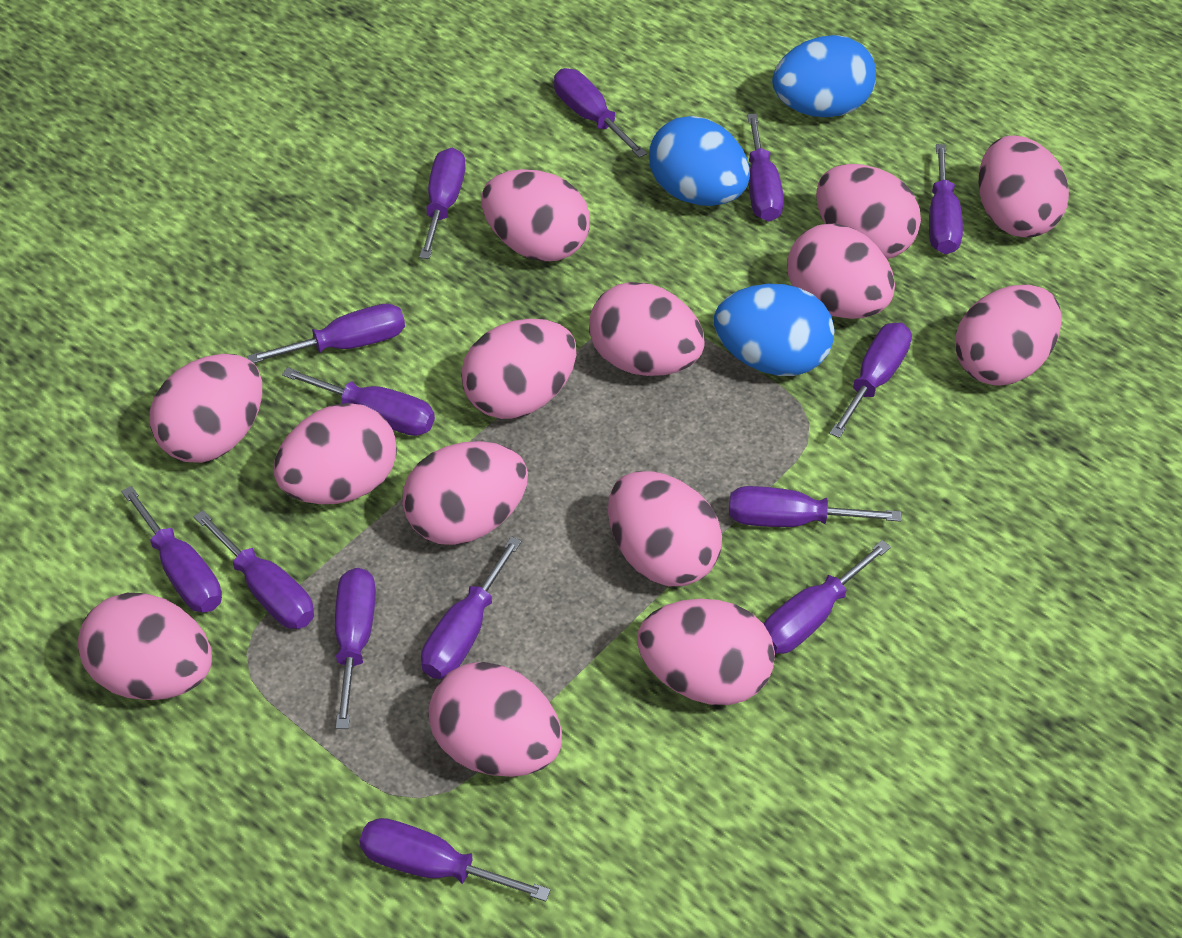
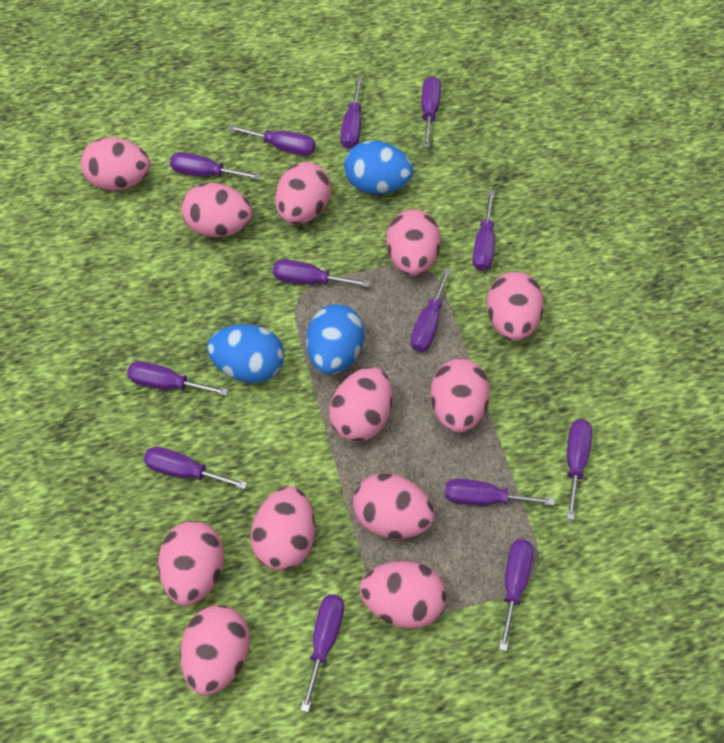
pink egg: [78,593,212,700] [150,354,262,463] [274,403,397,504] [402,441,528,545] [428,662,562,777] [461,319,577,419] [482,169,590,262] [589,282,705,376] [608,471,722,586] [637,599,775,705] [787,223,895,319] [816,164,921,259] [955,285,1062,386] [979,136,1069,238] = 14 -> [80,137,150,190] [158,521,224,606] [180,605,250,695] [181,183,252,237] [251,486,315,571] [275,162,331,224] [329,367,393,442] [353,473,435,539] [360,561,446,628] [386,209,441,276] [431,359,490,433] [487,271,544,341] = 12
purple screwdriver: [121,486,222,612] [193,510,314,629] [247,304,405,363] [282,367,435,436] [335,568,376,729] [359,818,551,902] [419,147,465,259] [421,536,522,679] [554,68,647,158] [729,486,901,527] [747,114,784,221] [764,540,891,654] [829,323,912,438] [929,144,963,254] = 14 -> [127,361,228,396] [143,447,247,489] [170,152,260,180] [228,125,315,156] [273,259,370,287] [301,594,344,712] [341,78,362,149] [411,268,451,352] [422,76,441,148] [445,479,555,506] [473,191,495,271] [499,539,533,651] [566,419,592,520] = 13

